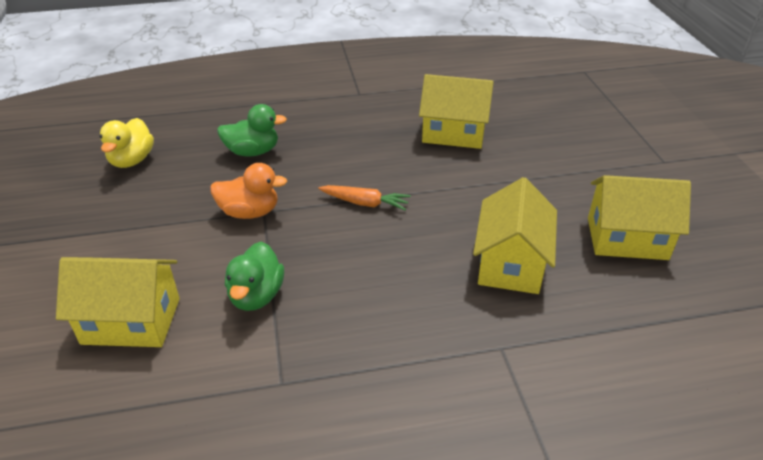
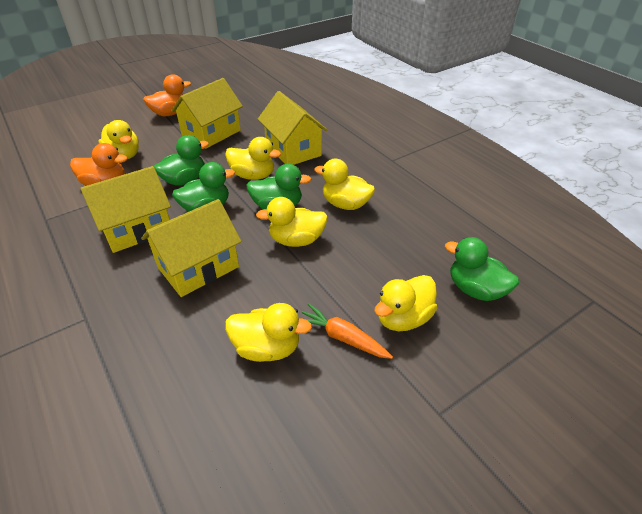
green duck: [217,104,287,156] [225,241,284,311] = 2 -> [154,135,209,185] [172,162,235,211] [246,164,312,209] [445,237,519,301] = 4
orange duck: [210,163,288,219] = 1 -> [70,143,128,186] [143,74,191,116] = 2
yellow duck: [100,118,154,168] = 1 -> [98,120,139,159] [225,137,281,180] [225,303,312,362] [256,197,328,247] [314,159,375,210] [374,275,437,331] = 6

